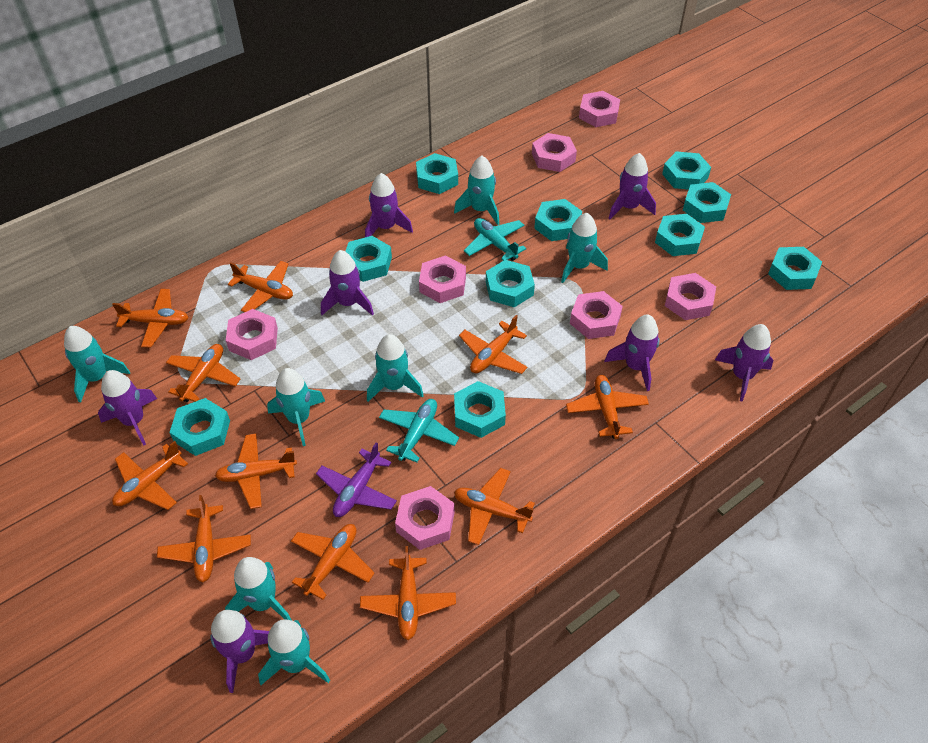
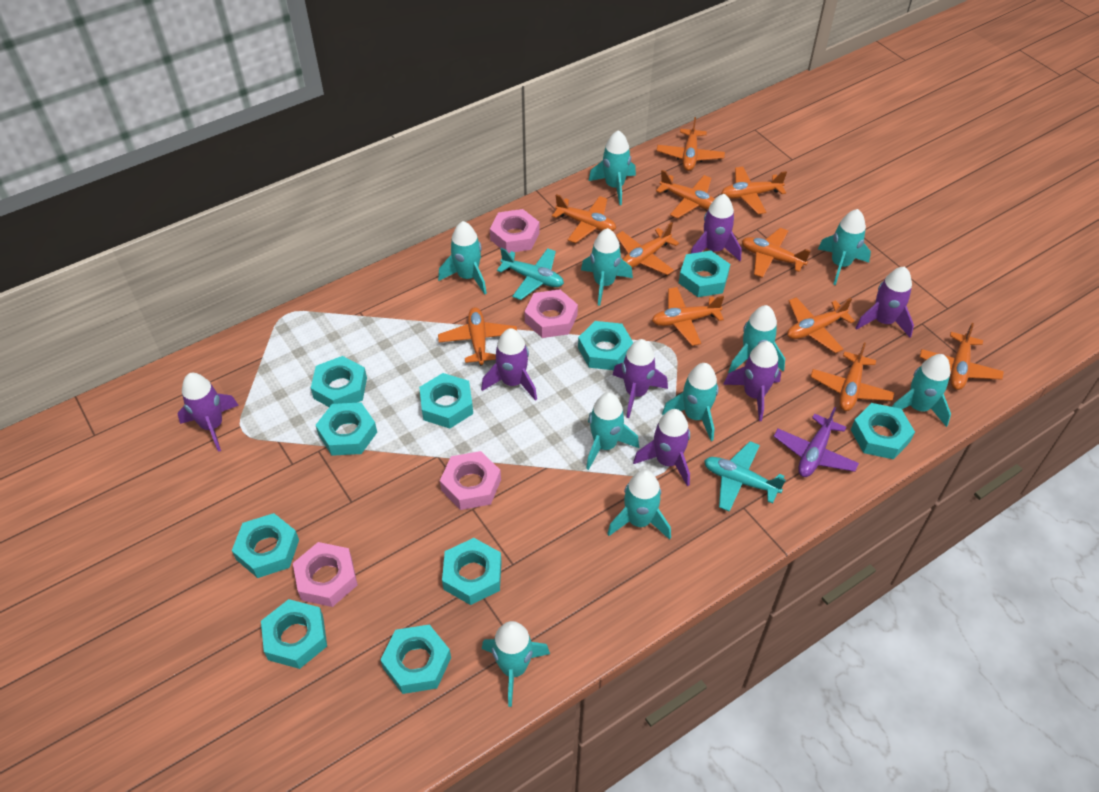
pink nut: [226,309,278,360] [395,486,455,550] [419,255,466,303] [532,133,577,172] [570,291,623,339] [579,91,620,127] [665,273,716,320] = 7 -> [293,542,358,607] [440,451,501,510] [490,209,540,253] [525,289,578,338] = 4
turquoise rocket: [64,326,130,403] [225,557,291,620] [258,620,330,685] [267,368,325,446] [367,334,424,402] [454,156,499,225] [561,213,608,283] = 7 -> [438,221,487,294] [482,621,550,707] [581,228,633,306] [586,392,639,470] [589,130,636,205] [607,470,671,540] [662,363,719,441] [728,305,785,373] [818,209,871,285] [892,354,951,427] = 10

